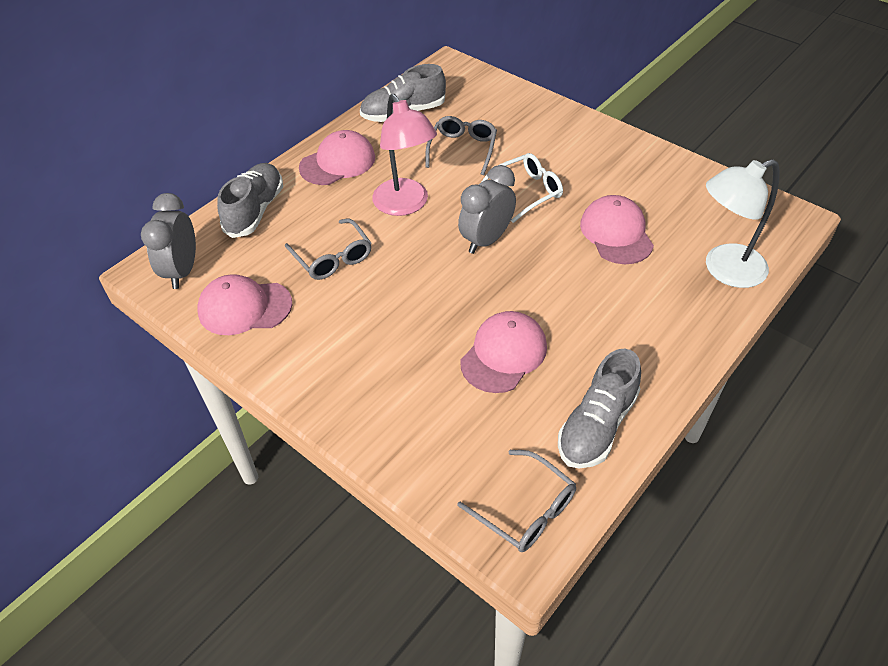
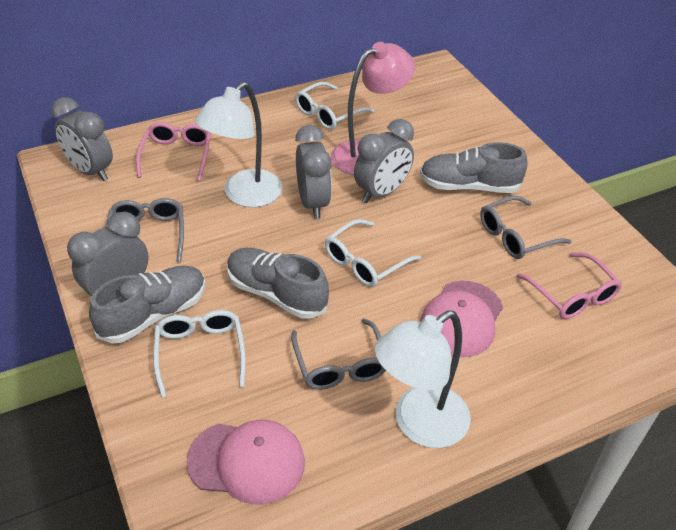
grey clock: [141,193,196,289] [458,165,516,254] = 2 -> [51,97,113,181] [67,212,149,296] [295,125,332,219] [354,119,414,203] = 4
pink cap: [197,274,292,335] [299,130,375,185] [460,311,547,393] [580,195,654,264] = 4 -> [186,420,305,504] [420,281,503,358] = 2
pink glasses: none = 0 -> [136,122,211,181] [517,252,622,319] = 2
white glasses: [482,153,563,223] = 1 -> [153,310,246,398] [295,82,374,130] [325,219,421,287] = 3
white lamp: [706,159,780,288] = 1 -> [195,82,282,207] [375,310,471,448] = 2

